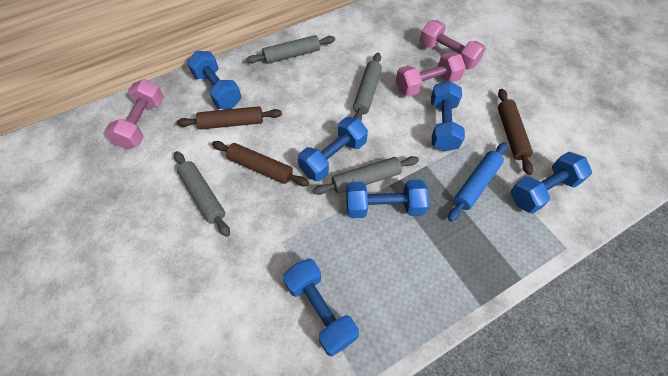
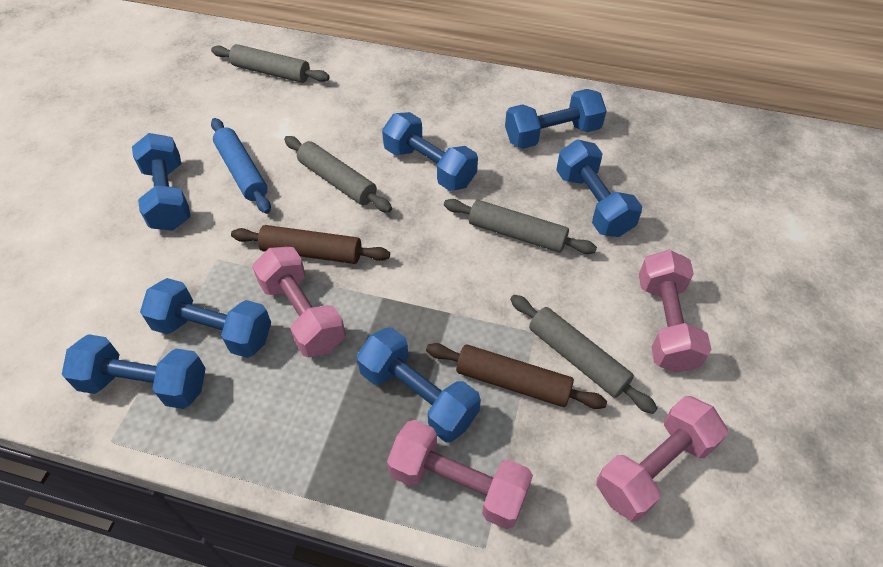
blue dumbbell: [187,51,241,109] [283,258,359,356] [298,117,368,181] [346,179,429,218] [431,81,465,152] [511,152,592,214] = 6 -> [62,334,206,409] [132,133,191,231] [140,278,271,358] [356,328,481,442] [382,112,478,191] [505,89,607,149] [556,139,642,237] = 7
brown rolling pin: [177,106,282,129] [212,141,309,186] [498,89,533,175] = 3 -> [231,225,390,264] [426,343,607,409] = 2
pink dumbbell: [105,79,164,149] [396,52,466,97] [420,20,486,69] = 3 -> [252,247,346,357] [387,420,533,529] [596,396,728,521] [639,250,712,373] = 4

